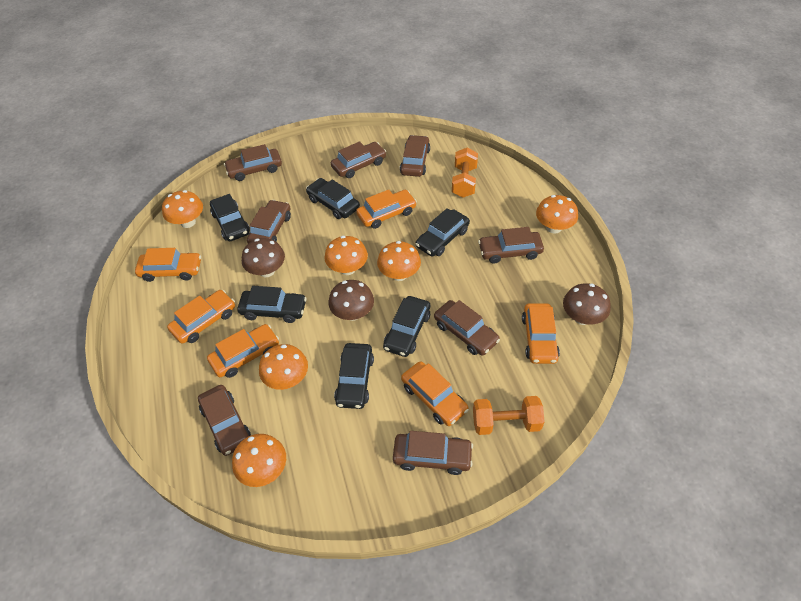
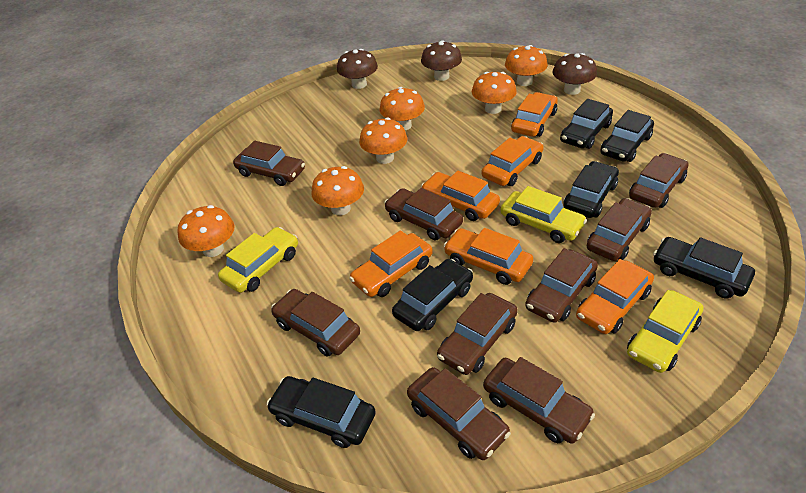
brown car: [198,385,251,456] [224,144,282,181] [247,200,291,244] [331,141,386,178] [393,431,473,475] [400,135,430,177] [434,300,500,356] [478,227,544,264] = 8 -> [233,141,305,186] [271,289,360,357] [384,188,463,241] [407,367,511,460] [437,293,518,375] [483,357,595,444] [525,248,598,323] [587,198,652,261] [629,153,689,208] = 9
orange dumbbell: [452,148,478,198] [473,396,545,435] = 2 -> none = 0
yellow car: none = 0 -> [218,227,298,293] [500,186,587,243] [627,290,703,373] = 3

